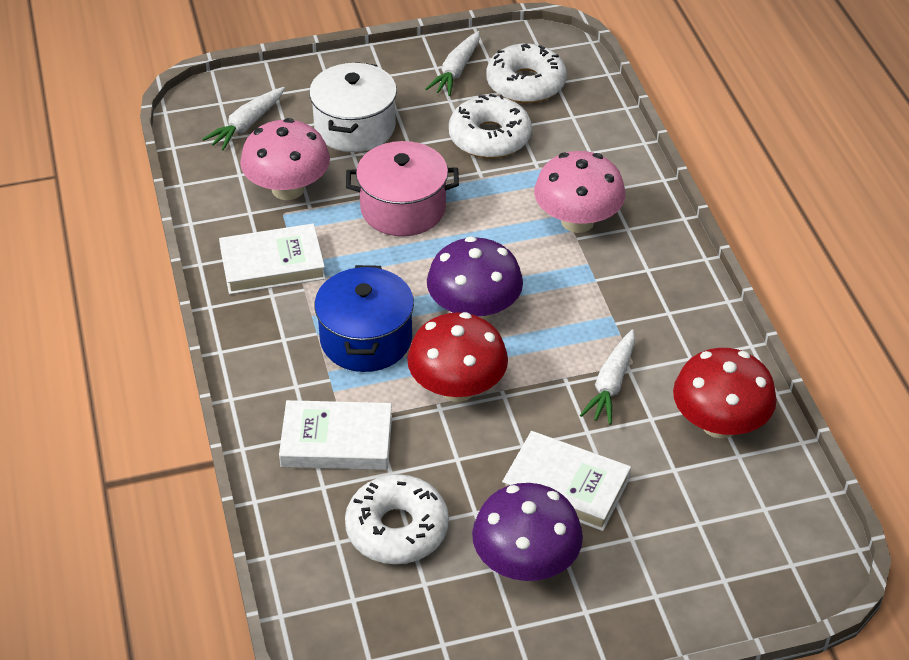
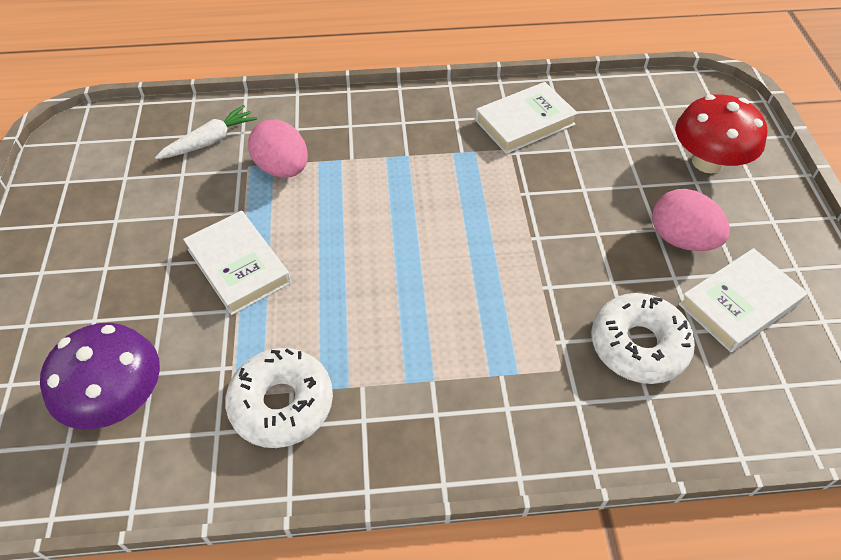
blue pot: [314,265,414,372] = 1 -> none = 0
pink egg: none = 0 -> [248,119,308,178] [652,189,730,251] = 2
pink mushroom: [240,118,330,200] [534,151,626,233] = 2 -> none = 0
pink pot: [346,141,459,236] = 1 -> none = 0
purple mushroom: [427,236,523,320] [472,483,583,581] = 2 -> [40,323,160,430] = 1
red mushroom: [407,312,508,402] [673,348,777,439] = 2 -> [676,94,767,174] = 1
white carrot: [202,87,285,150] [425,31,480,96] [580,330,635,425] = 3 -> [155,105,257,159] = 1
white donut: [345,474,449,564] [449,94,532,159] [486,43,567,103] = 3 -> [225,348,333,448] [591,293,695,384] = 2
white pot: [309,62,397,152] = 1 -> none = 0

